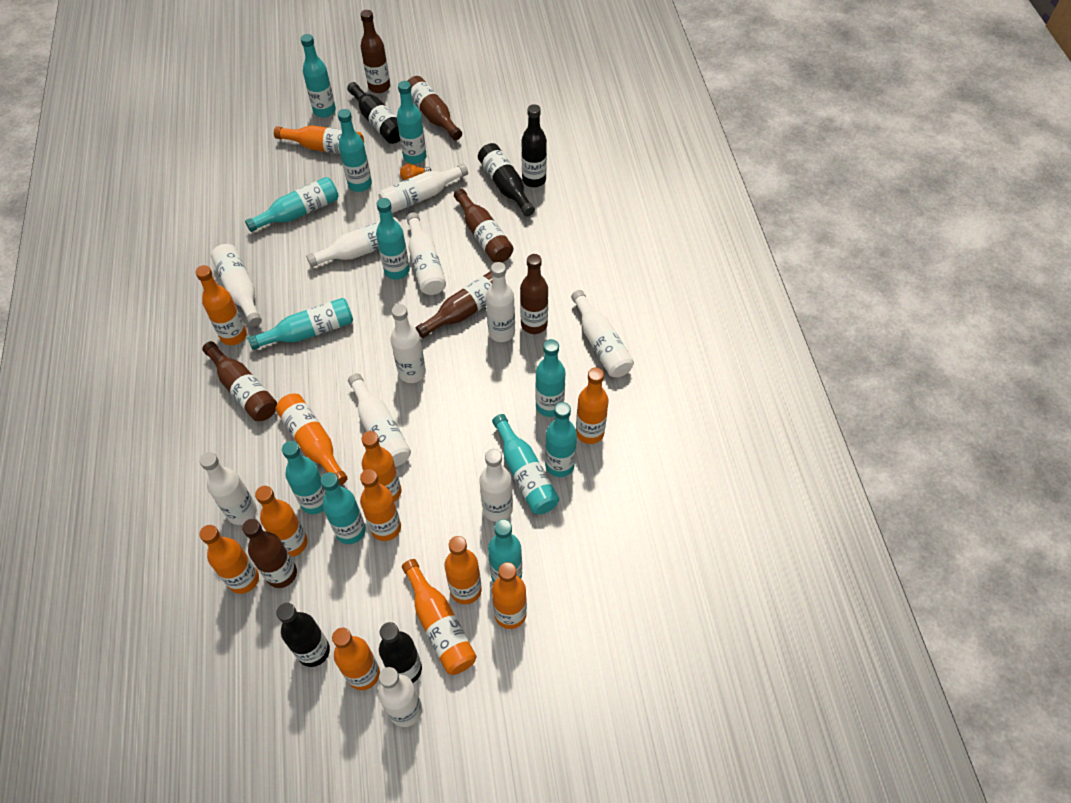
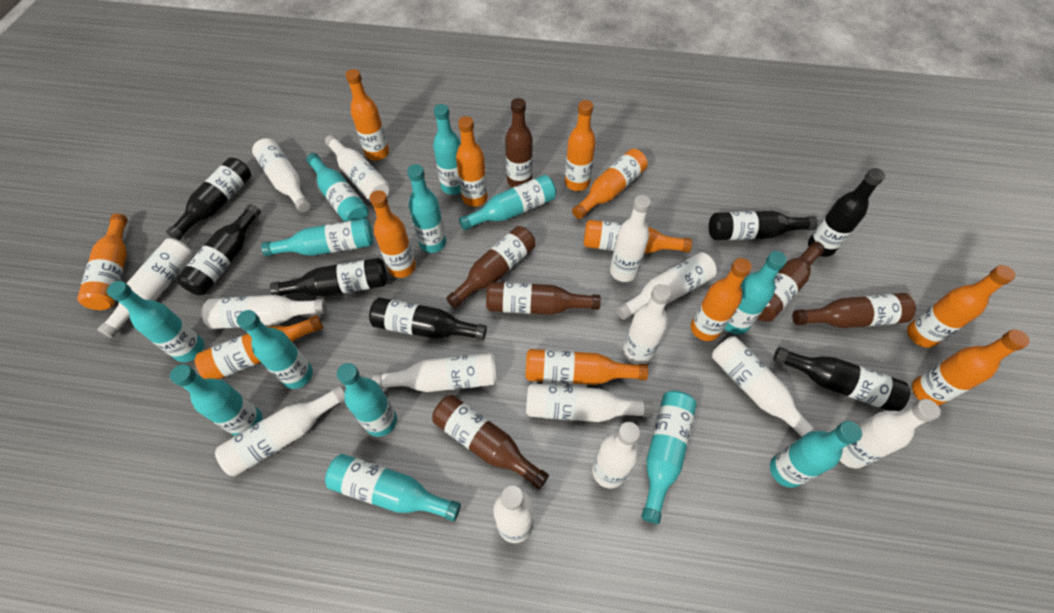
black bottle: [276,603,330,667] [347,82,400,144] [379,622,422,683] [478,143,535,216] [521,104,547,187] = 5 -> [166,157,251,241] [177,204,261,295] [270,258,387,297] [369,297,487,340] [709,211,818,240] [773,347,910,411] [808,168,885,257] = 7
brown bottle: [202,341,277,421] [242,519,297,588] [360,10,390,93] [408,76,462,140] [416,271,492,338] [454,188,513,263] [520,254,548,334] = 7 -> [432,395,549,490] [446,226,535,308] [486,282,601,315] [505,98,533,187] [757,242,825,322] [792,293,916,328] = 6
orange light bulb: [400,163,431,180] = 1 -> none = 0
turquoise bottle: [245,177,339,232] [248,298,353,350] [282,441,326,514] [301,34,336,117] [321,472,366,544] [338,109,372,192] [376,198,410,280] [397,81,427,164] [488,519,522,582] [492,414,559,515] [535,339,565,417] [545,402,577,477] = 12 -> [107,281,204,362] [170,364,263,436] [237,310,313,389] [261,219,373,256] [306,153,369,222] [325,454,461,522] [337,363,397,437] [407,164,446,253] [433,104,461,195] [459,175,556,231] [641,390,697,524] [724,251,787,335] [770,421,862,488] = 13
white bottle: [199,452,257,525] [211,244,262,327] [306,217,401,267] [348,373,411,467] [378,163,468,213] [378,667,422,727] [390,304,426,383] [406,212,446,295] [479,449,513,522] [486,262,515,342] [571,290,634,377] = 11 -> [97,238,193,338] [202,295,327,329] [215,385,345,476] [252,138,311,212] [325,135,390,202] [372,353,497,392] [493,485,534,543] [526,383,654,422] [592,422,640,488] [610,195,651,282] [616,252,717,320] [623,284,671,365] [712,336,818,437] [840,399,940,468] = 14

